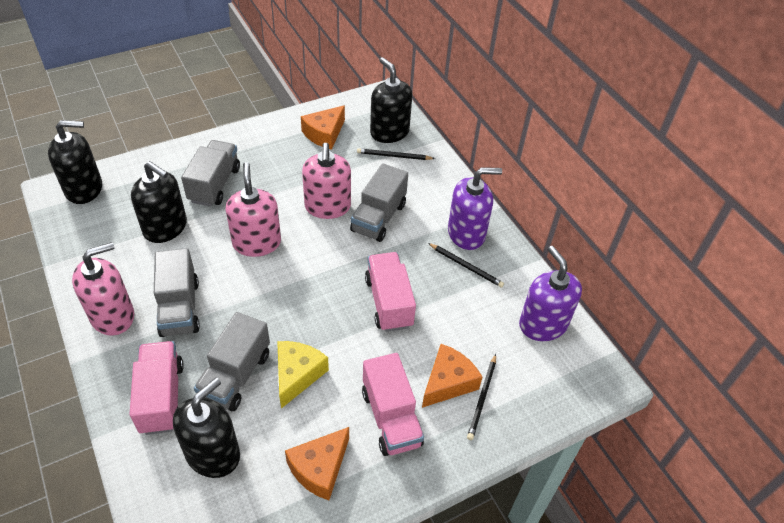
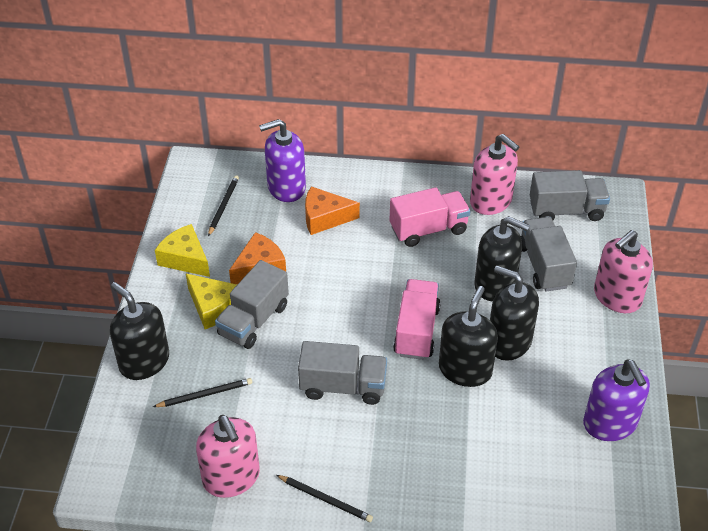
orange cheese: [285,427,349,500] [301,105,345,150] [422,344,482,408] = 3 -> [229,232,286,284] [305,186,360,235] = 2
pink truck: [129,341,184,435] [362,353,424,456] [365,252,416,332] = 3 -> [390,187,470,247] [393,279,441,360] = 2
yellow cheese: [277,341,329,409] = 1 -> [155,224,210,277] [186,274,237,329] = 2

